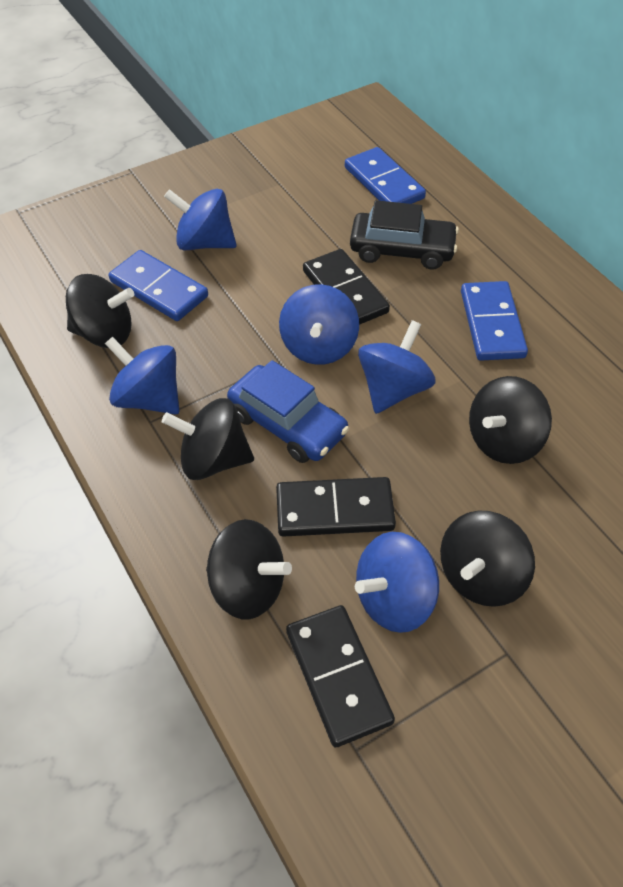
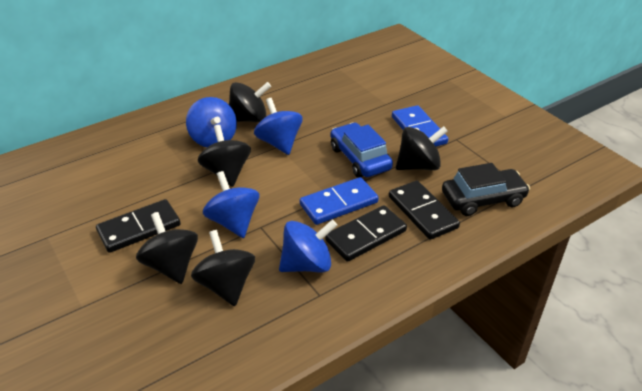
blue domino: [109,250,208,321] [345,147,426,204] [461,281,528,361] = 3 -> [300,177,379,225] [392,105,448,146] = 2
blue spinning top: [105,337,179,415] [164,189,237,250] [279,284,359,365] [355,532,439,633] [358,320,436,414] = 5 -> [186,97,237,147] [203,171,259,238] [254,98,303,155] [279,220,338,272] = 4

